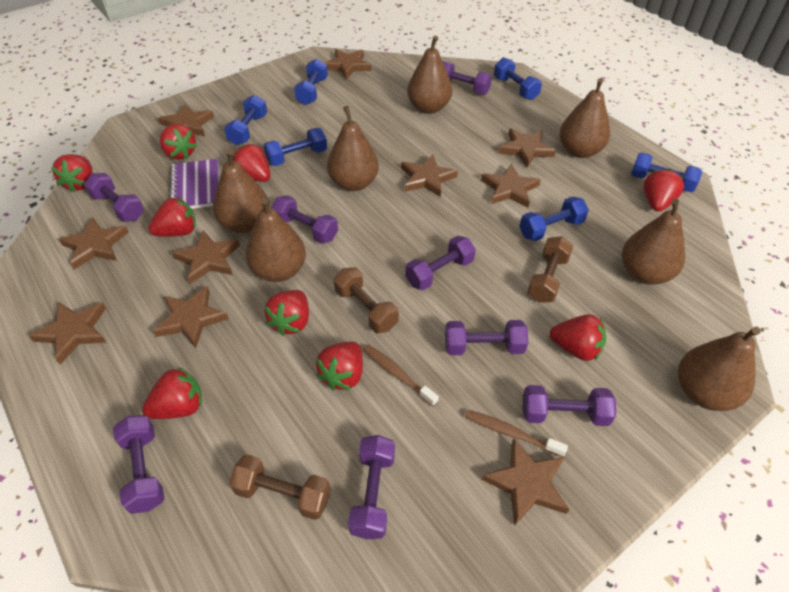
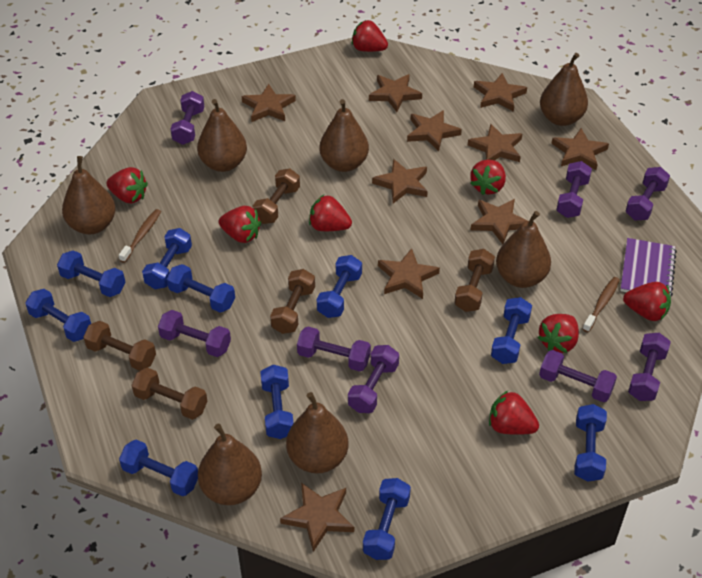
blue dumbbell: [224,95,267,145] [263,128,327,166] [294,59,328,105] [494,57,542,100] [519,196,589,241] [631,152,703,192] = 6 -> [25,289,91,342] [57,250,125,297] [119,440,198,496] [142,228,192,289] [167,264,235,312] [260,365,294,439] [317,255,362,318] [363,478,411,560] [491,297,532,364] [574,404,607,482] = 10
brown dumbbell: [229,454,331,520] [334,267,399,333] [527,236,573,303] = 3 -> [83,321,156,371] [132,367,207,420] [253,168,300,224] [270,269,315,334] [454,249,495,312] = 5
red strawberry: [51,154,93,192] [142,366,202,419] [148,197,196,237] [160,124,197,160] [232,144,270,182] [264,290,309,336] [316,342,363,390] [550,314,606,361] [644,169,684,212] = 9 -> [106,167,148,204] [219,206,261,243] [309,195,352,231] [352,20,388,52] [470,160,506,195] [489,391,539,435] [538,314,579,353] [623,282,671,321] = 8

